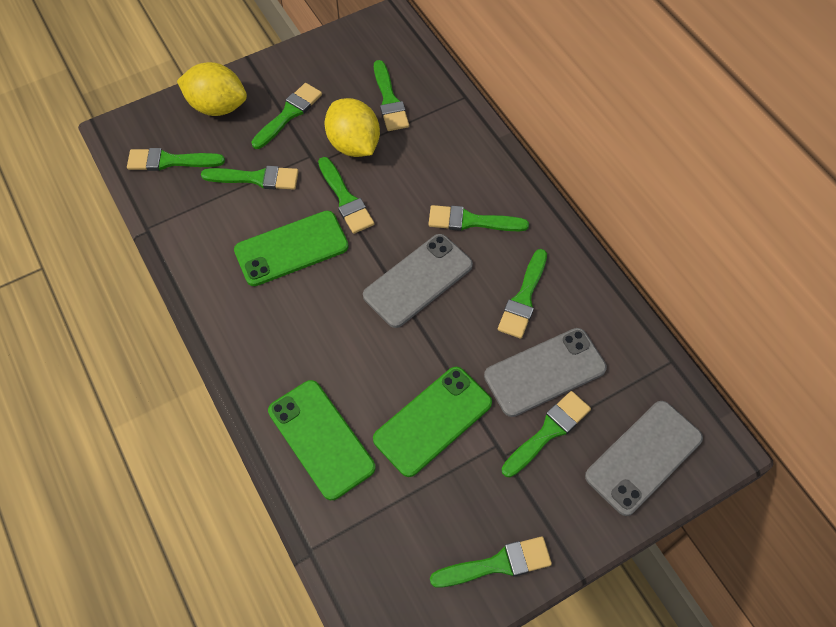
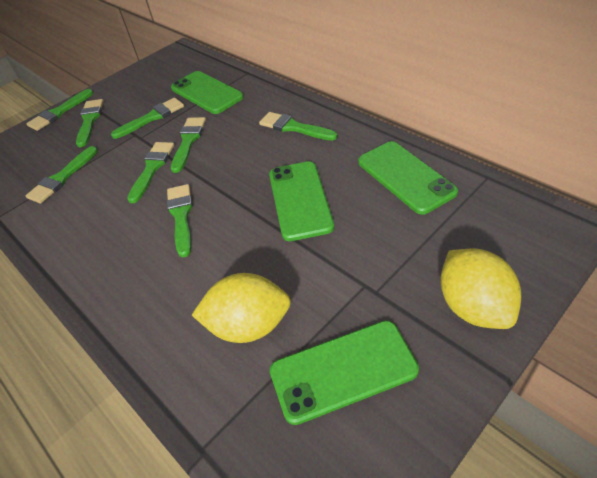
green brush: [127,148,225,171] [201,166,299,190] [252,83,322,149] [318,157,374,234] [374,60,409,131] [428,205,529,231] [430,536,552,588] [498,249,547,339] [502,391,591,477] = 9 -> [26,89,93,131] [26,146,98,204] [76,99,104,147] [111,98,184,139] [127,142,175,203] [167,184,193,257] [171,117,206,173] [259,112,337,141] = 8
green phone: [234,211,349,286] [268,380,375,500] [373,367,492,477] = 3 -> [171,71,244,114] [269,161,334,241] [270,321,419,425] [358,141,458,215] = 4
grey phone: [363,234,473,328] [484,328,607,417] [585,401,703,516] = 3 -> none = 0

